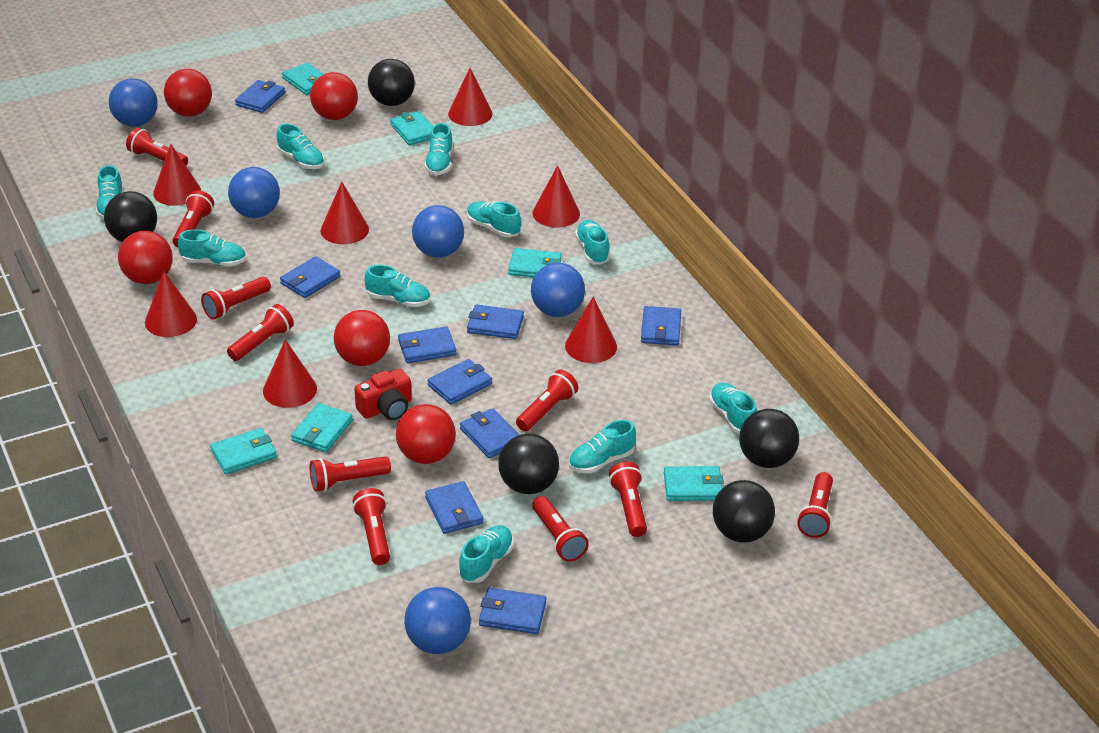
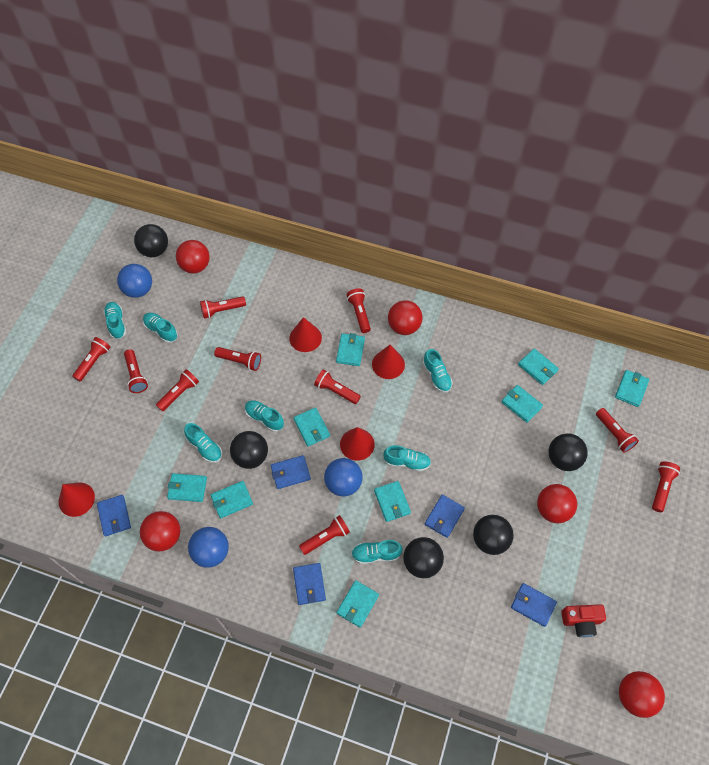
blue ball: [109,78,158,127] [228,167,280,218] [404,587,471,654] [412,205,464,258] [531,263,585,317] = 5 -> [117,264,152,298] [188,527,229,568] [324,458,363,496] = 3
blue wallet: [235,80,285,113] [280,256,341,298] [398,327,457,363] [425,481,483,534] [427,359,492,405] [460,408,520,458] [467,304,524,339] [479,588,546,634] [641,306,681,346] = 9 -> [97,495,131,536] [271,455,311,489] [293,563,326,605] [425,495,465,538] [511,583,557,627] = 5
red cone: [145,271,197,337] [153,144,201,206] [263,339,317,408] [321,182,369,244] [448,68,493,126] [533,165,580,228] [565,297,617,363] = 7 -> [59,483,95,517] [289,317,322,352] [340,427,375,461] [372,345,405,379] = 4
turquoise shoe: [96,165,123,220] [178,229,246,266] [277,123,325,169] [364,265,430,307] [424,123,453,175] [458,525,514,583] [467,201,521,237] [569,420,636,473] [575,220,610,265] [709,382,757,434] = 10 -> [103,302,126,339] [143,313,178,343] [184,423,222,463] [245,400,284,432] [351,540,403,564] [383,445,431,472] [423,349,453,393] = 7
turquoise wallet: [210,428,277,474] [282,63,324,95] [291,403,353,452] [390,111,433,145] [508,248,562,277] [664,466,724,501] = 6 -> [167,473,207,502] [211,481,253,518] [294,407,330,446] [336,333,365,366] [337,580,379,628] [374,481,411,522] [502,385,543,423] [518,348,559,385] [615,370,649,407] = 9

